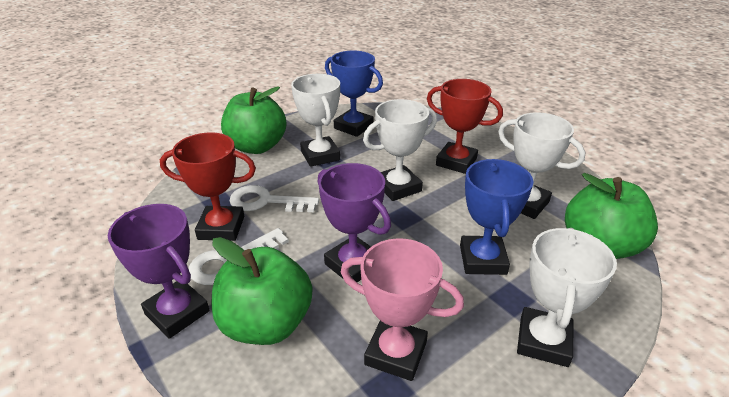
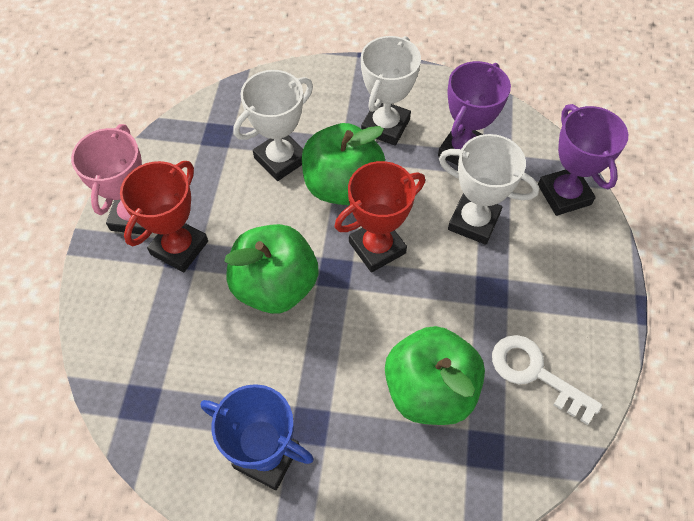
blue trophy: [325,51,383,137] [460,159,533,275] = 2 -> [201,384,314,490] = 1
white key: [189,228,289,285] [230,185,319,212] = 2 -> [492,335,602,425] = 1
white trophy: [291,74,340,167] [363,99,437,201] [498,112,585,219] [517,228,617,367] = 4 -> [233,70,313,181] [361,36,421,146] [439,134,539,245] = 3

